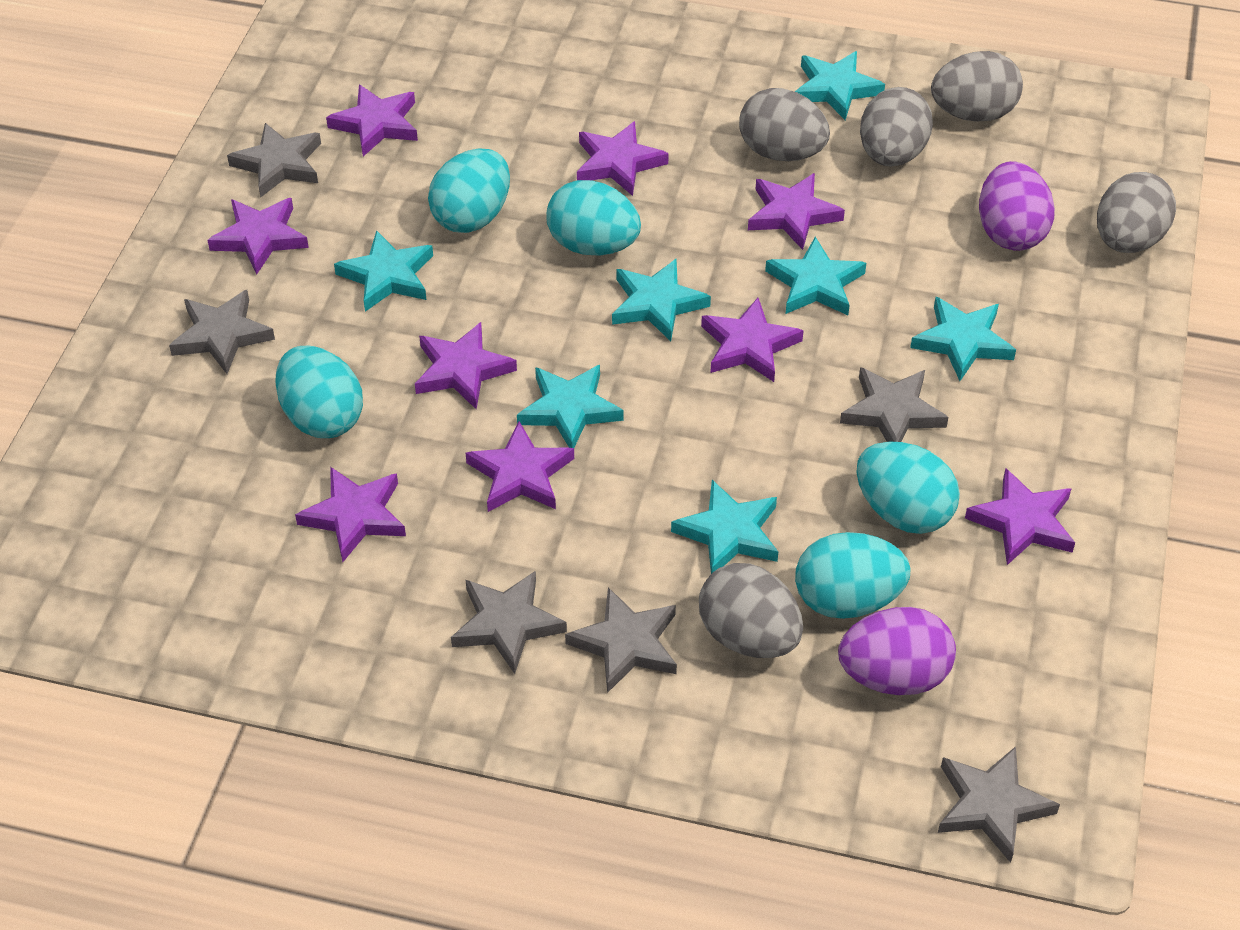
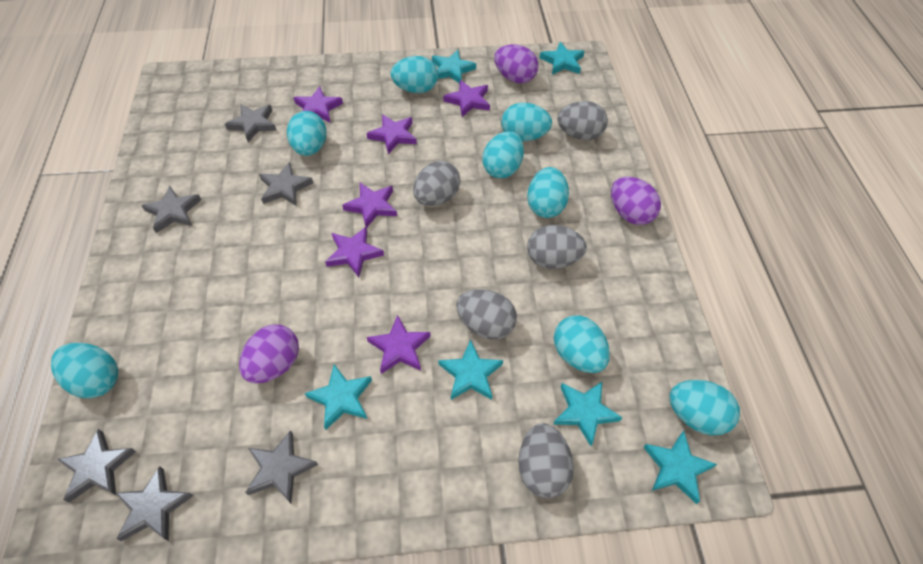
purple egg: [838,607,956,695] [979,161,1055,251] = 2 -> [239,325,299,383] [494,44,538,84] [611,177,661,225] = 3
purple star: [207,198,309,274] [295,467,406,562] [326,85,418,156] [415,322,517,409] [466,421,574,512] [577,121,669,196] [701,298,803,382] [748,173,845,250] [965,468,1075,565] = 9 -> [293,86,343,123] [325,227,384,277] [342,183,397,227] [367,114,417,154] [367,315,431,374] [444,80,490,117] = 6
turquoise egg: [275,346,363,438] [428,148,510,233] [546,180,641,255] [795,532,911,619] [857,441,960,534] = 5 -> [51,343,118,398] [287,111,327,156] [390,56,438,93] [482,131,524,178] [501,103,552,141] [527,167,569,218] [554,315,610,373] [669,380,740,436] = 8
turquoise star: [334,230,433,312] [517,365,624,448] [612,259,711,341] [671,480,778,574] [765,237,866,315] [795,51,885,120] [910,297,1016,381] = 7 -> [305,364,372,430] [432,50,476,84] [438,340,503,400] [540,42,585,75] [554,382,622,446] [643,431,717,504] = 6

